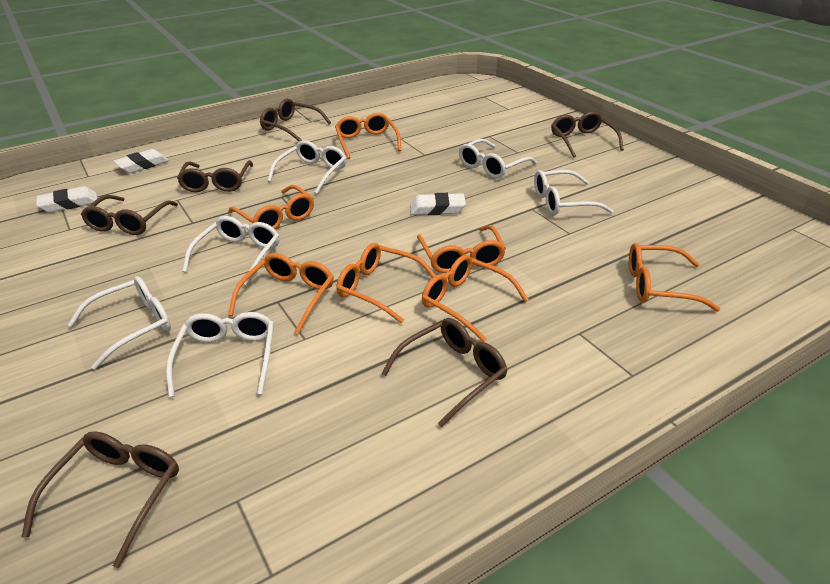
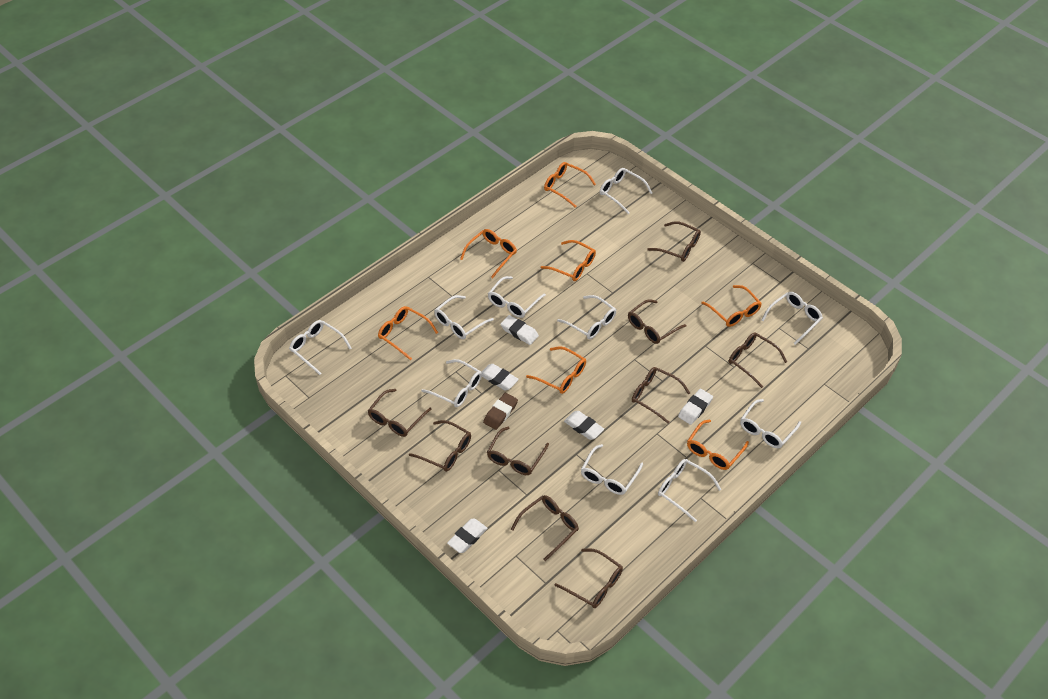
brown eraser: none = 0 -> [483,393,518,430] = 1
brown glasses: [21,431,179,568] [81,195,178,235] [177,160,253,192] [260,99,331,142] [381,318,508,427] [551,111,624,158] = 6 -> [368,389,432,437] [409,420,471,472] [487,427,549,475] [511,495,579,561] [554,548,623,608] [628,299,686,344] [632,367,690,424] [647,221,701,262] [729,332,787,388] = 9
white eraser: [36,186,98,212] [113,149,169,173] [410,193,466,215] = 3 -> [447,519,488,553] [481,364,519,391] [501,315,539,345] [564,411,604,440] [678,389,713,425] = 5
white glasses: [67,276,171,370] [166,312,274,398] [182,216,279,286] [268,140,346,194] [459,139,537,179] [534,170,613,215] = 6 -> [289,320,351,375] [421,359,482,407] [434,295,494,339] [488,276,546,318] [557,295,616,339] [581,444,643,495] [600,168,652,214] [658,459,721,522] [740,399,801,448] [762,292,823,345] = 10

